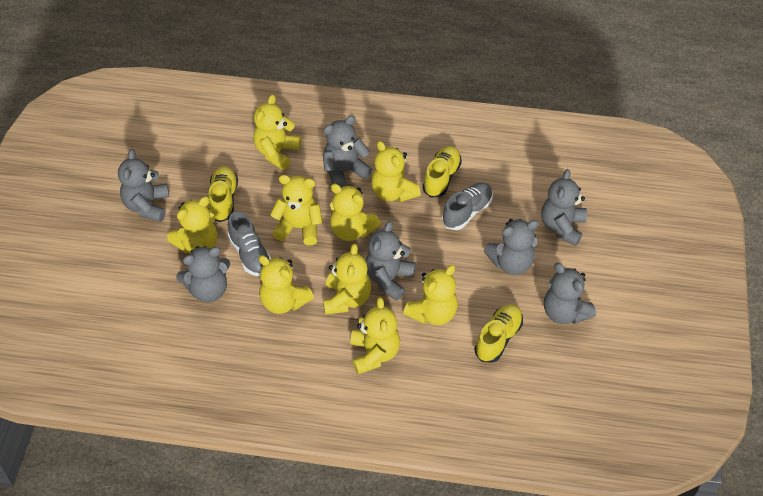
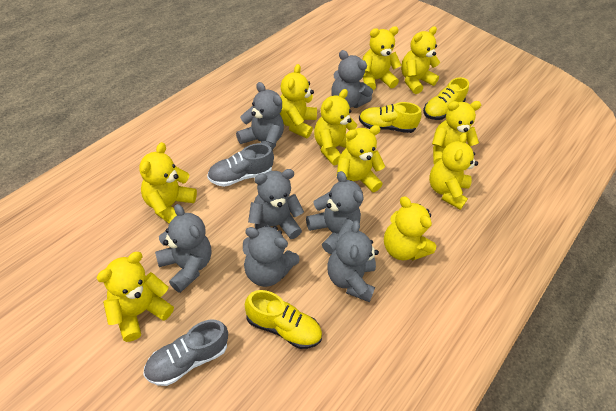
yellow teddy bear: [167,197,217,253] [253,94,301,170] [259,255,314,314] [270,175,323,246] [323,244,371,315] [330,184,381,241] [350,297,400,374] [371,141,421,202] [403,265,458,325] = 9 -> [97,252,174,342] [139,142,197,223] [280,64,317,138] [314,89,357,165] [337,125,385,192] [363,26,402,90] [384,196,436,261] [401,26,440,94] [429,133,478,210] [432,101,481,165] = 10

